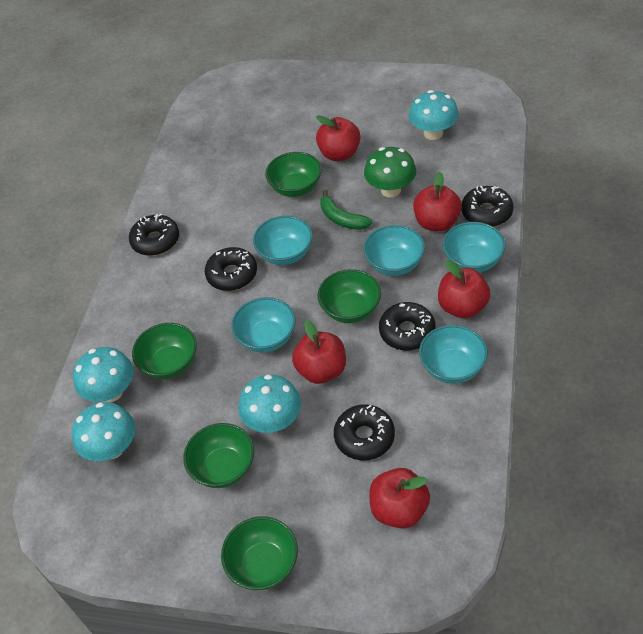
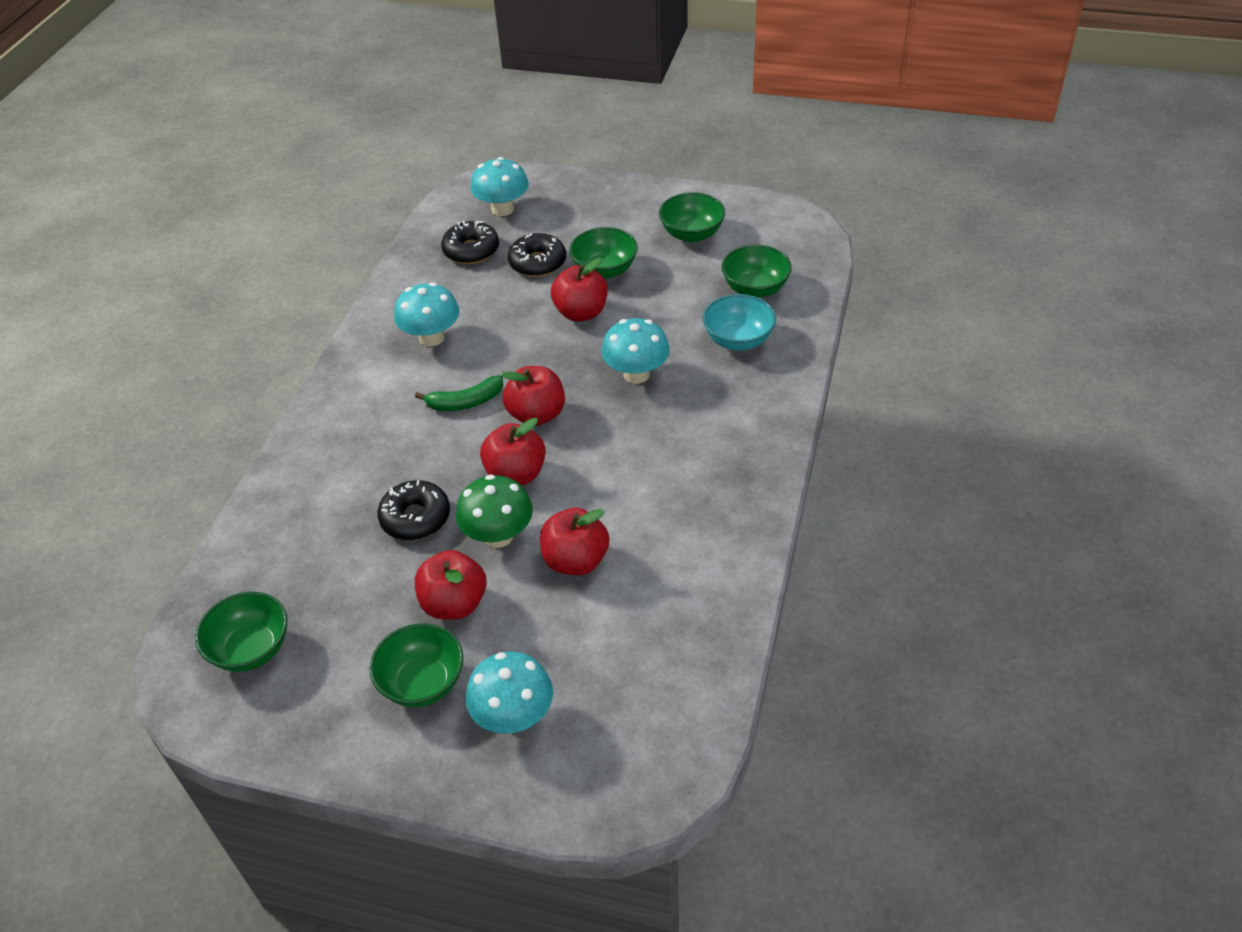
black donut: [129,214,179,256] [205,247,257,291] [334,404,395,460] [379,302,436,350] [462,186,514,227] = 5 -> [377,480,450,540] [441,221,499,264] [508,233,566,277] = 3
turquoise bowl: [231,297,296,353] [253,216,313,265] [363,225,425,276] [419,325,488,384] [443,222,506,272] = 5 -> [703,294,776,351] = 1

